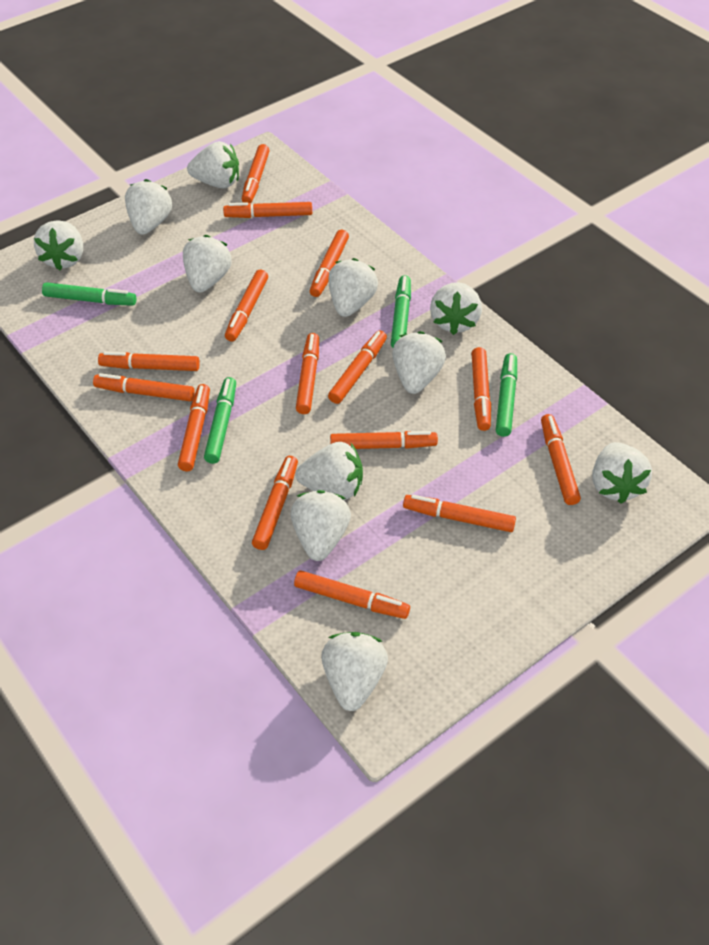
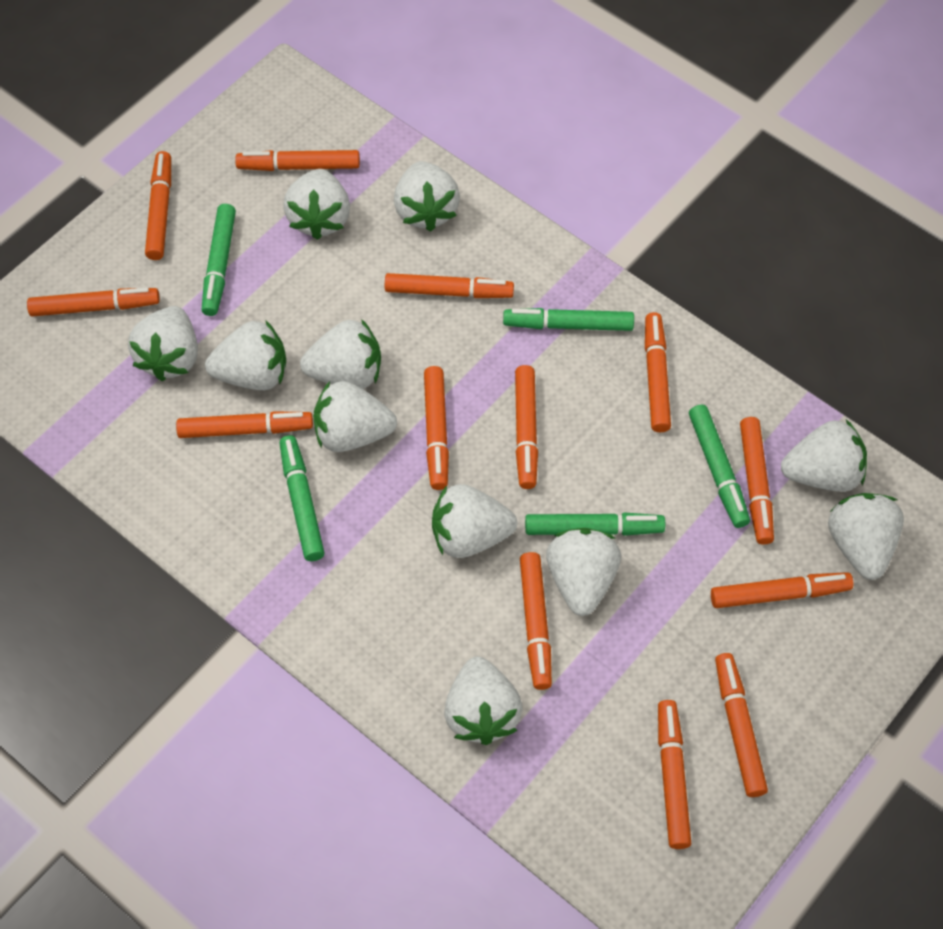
green marker: [42,282,137,306] [204,377,236,464] [391,275,411,348] [496,353,517,437] = 4 -> [201,204,236,316] [280,435,325,561] [503,308,634,331] [525,512,665,536] [689,405,750,528] = 5
orange marker: [93,373,195,401] [98,352,200,371] [178,384,210,471] [223,202,312,218] [225,270,268,342] [242,144,270,204] [252,456,298,550] [294,570,410,619] [296,333,319,414] [310,230,349,297] [328,330,387,404] [330,431,438,449] [403,495,516,532] [472,347,491,431] [541,414,581,505] = 15 -> [27,288,160,317] [145,151,171,260] [176,411,313,438] [235,150,360,171] [385,273,514,298] [424,366,449,490] [515,365,538,489] [520,552,552,690] [645,312,671,433] [658,700,691,849] [711,572,854,608] [715,653,768,797] [740,417,774,545] = 13

